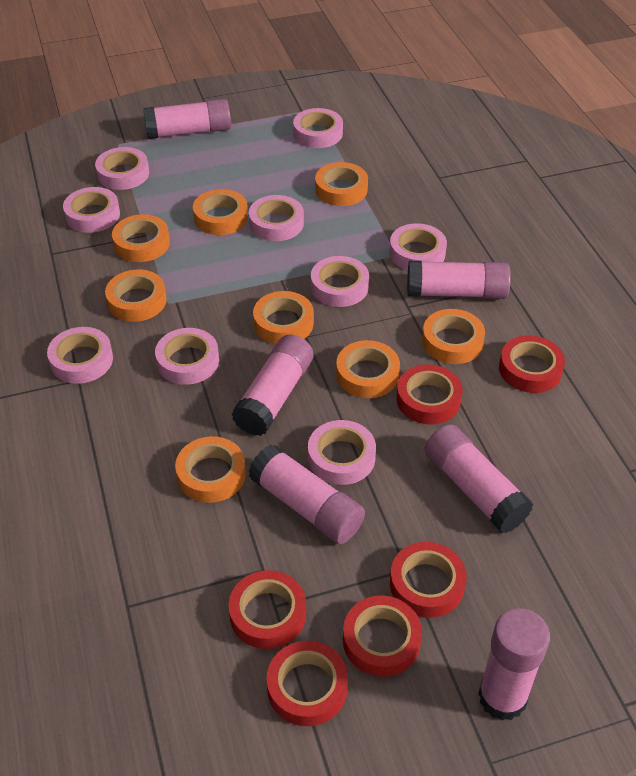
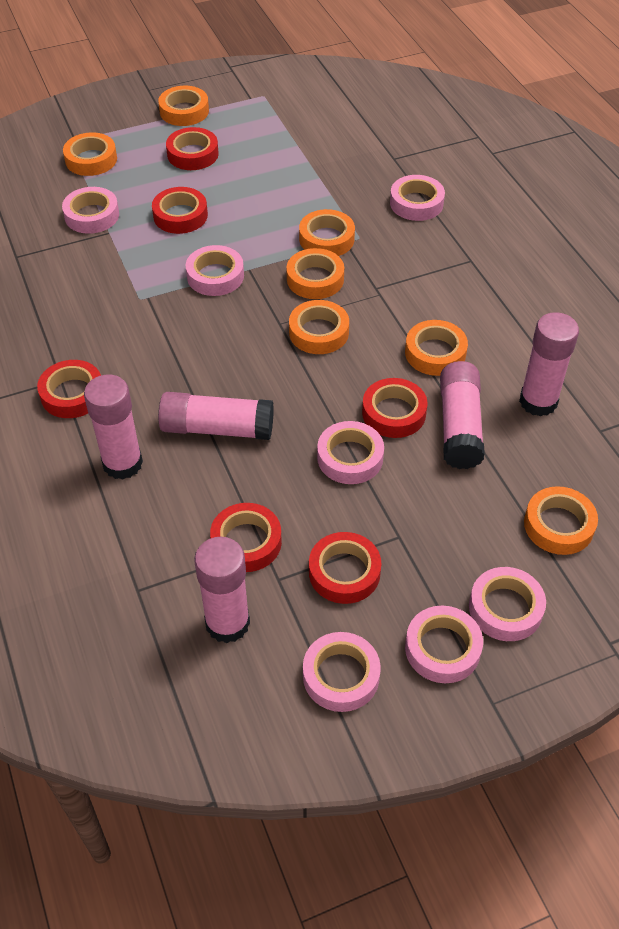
orange tape: [105,270,167,322] [112,214,170,262] [175,436,246,503] [193,189,248,235] [253,291,314,344] [315,162,368,206] [336,340,400,398] [422,309,485,364] = 8 -> [63,132,117,176] [158,86,209,126] [286,248,344,299] [289,300,349,354] [299,209,355,256] [405,320,468,376] [524,486,598,555] = 7
pink glue stick: [143,99,231,139] [232,334,314,436] [249,445,365,544] [407,261,511,299] [425,424,533,533] [478,608,550,721] = 6 -> [84,374,143,480] [158,392,274,440] [194,537,250,643] [440,361,485,469] [519,312,579,416] = 5
pink tape: [47,327,113,384] [63,187,120,233] [95,147,149,190] [155,328,219,385] [249,195,304,241] [293,108,343,148] [308,420,376,485] [311,256,369,307] [389,223,447,270] = 9 -> [62,187,119,234] [186,245,244,296] [303,632,381,712] [317,421,384,484] [390,175,445,221] [405,605,483,683] [469,567,546,641] = 7

